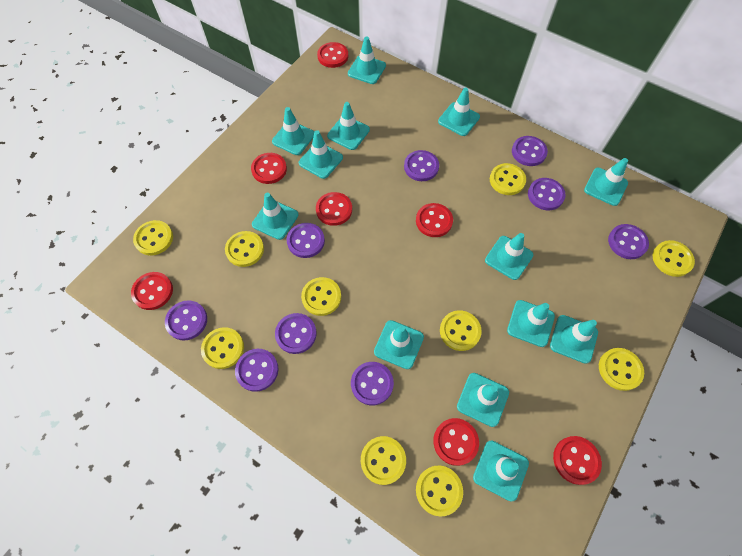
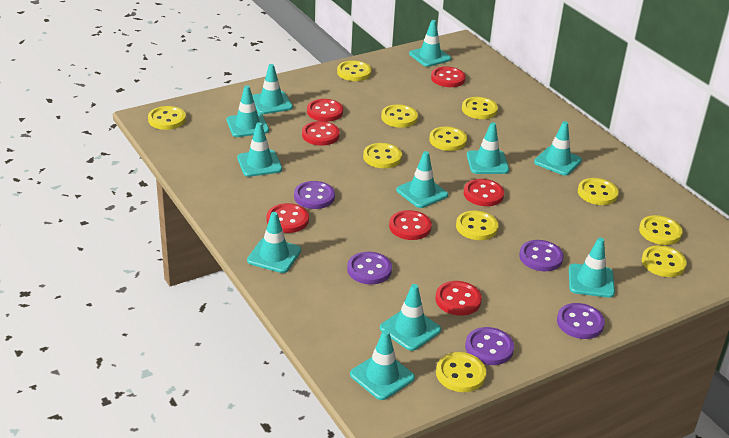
purple button: [165,300,207,341] [235,349,278,392] [275,313,317,354] [287,223,325,258] [351,362,394,405] [404,150,439,181] [512,136,548,166] [528,178,566,210] [608,224,649,259] = 9 -> [294,181,335,209] [347,252,392,284] [465,327,514,365] [519,240,564,271] [557,303,605,339] = 5
turquoise traffic cone: [252,193,299,240] [272,107,314,155] [299,130,343,179] [327,102,370,150] [348,36,386,84] [374,320,424,369] [438,88,480,136] [457,373,509,427] [473,440,529,501] [485,233,533,280] [507,300,555,347] [550,315,598,364] [584,158,628,206] = 13 -> [227,86,269,137] [237,122,282,177] [247,212,301,273] [252,64,293,114] [350,330,415,400] [380,284,441,351] [396,151,448,208] [409,20,451,67] [467,122,509,174] [534,121,582,176] [569,238,615,298] = 11
yellow button: [133,220,173,255] [201,327,244,369] [225,231,264,267] [301,277,341,316] [361,436,406,485] [416,466,463,517] [440,310,482,351] [490,163,526,195] [599,348,644,391] [653,240,695,277] = 10 -> [148,106,186,130] [337,61,372,81] [363,143,402,168] [381,104,418,128] [429,126,467,151] [436,352,486,392] [456,210,499,240] [462,97,498,119] [578,178,619,205] [639,215,683,245] [642,245,687,277] = 11

